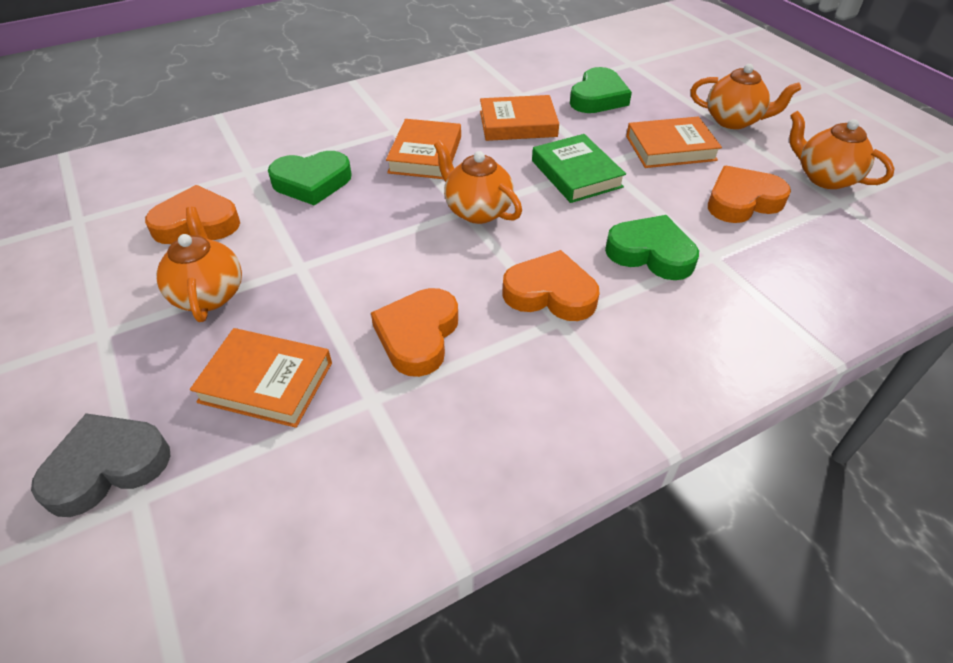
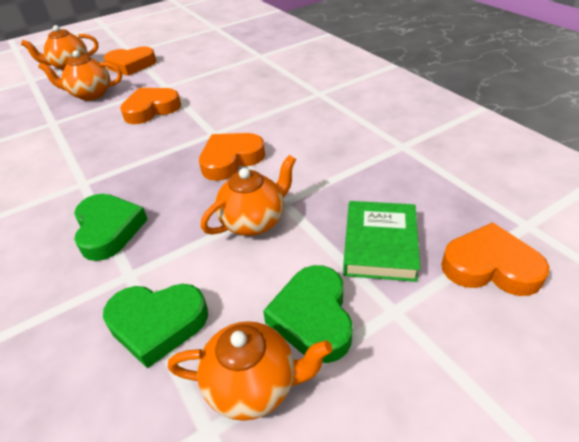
grey heart: [31,413,170,517] = 1 -> none = 0
orange book: [190,328,332,428] [386,119,461,179] [480,95,559,141] [626,116,722,168] = 4 -> none = 0

